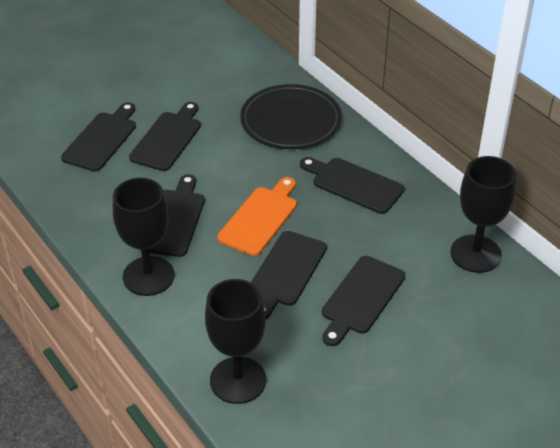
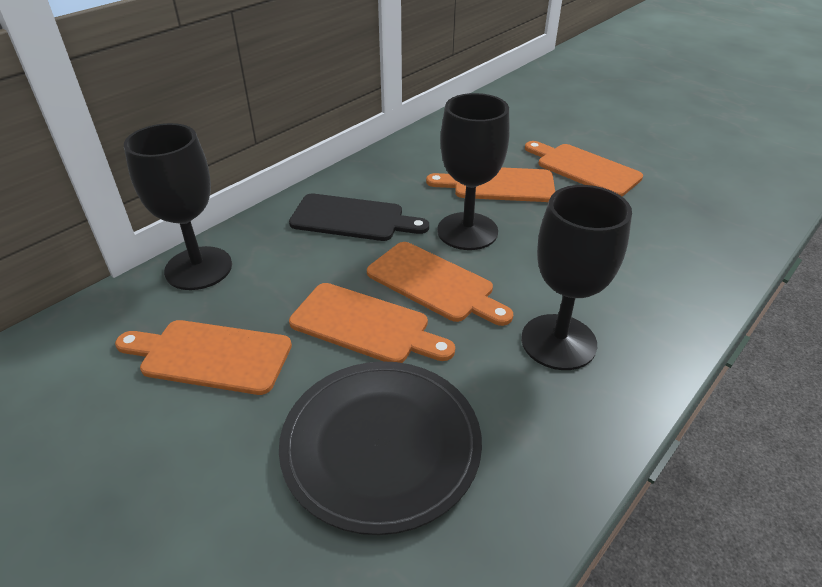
black cutting board: [61,102,136,172] [129,102,201,171] [140,174,205,257] [251,231,327,319] [300,157,404,214] [322,256,405,346] = 6 -> [289,194,429,241] = 1
orange cutting board: [217,177,297,256] = 1 -> [115,320,292,395] [289,283,455,363] [367,242,513,326] [426,167,555,202] [525,141,643,196] = 5

